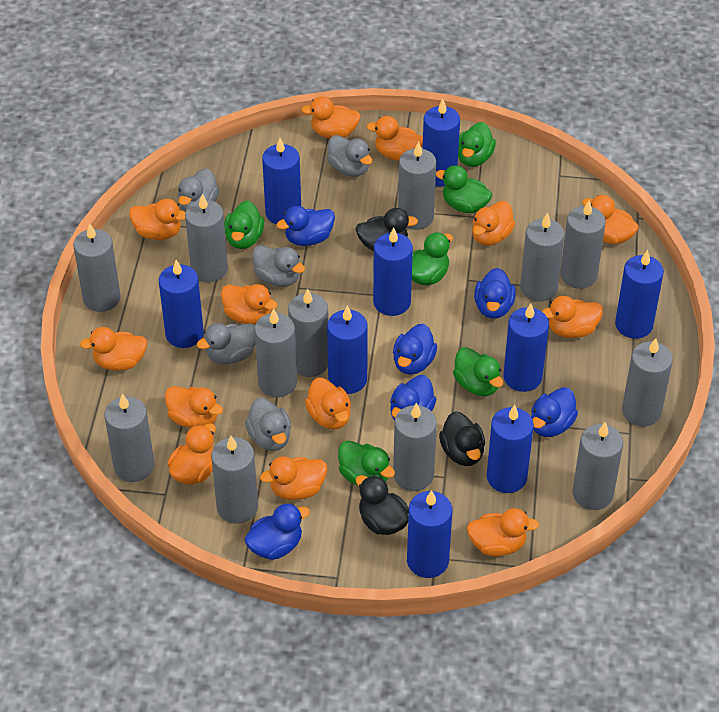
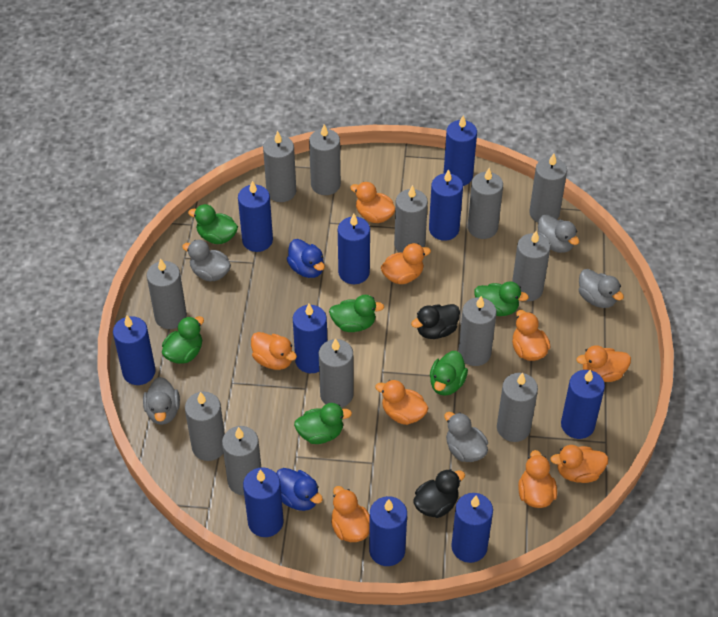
black duck: [356,208,418,251] [356,475,409,535] [439,411,485,466] = 3 -> [411,304,460,339] [413,469,465,518] = 2
blue candle: [159,260,204,348] [262,138,301,224] [327,306,368,394] [373,227,413,316] [407,490,452,578] [423,99,460,187] [487,405,534,493] [503,303,549,392] [615,250,664,339] = 9 -> [113,315,156,385] [238,181,273,252] [243,467,284,537] [293,304,327,373] [338,214,370,284] [369,496,407,566] [429,169,463,241] [444,115,477,186] [451,493,493,563] [561,369,605,439] = 10
blue duck: [244,503,310,560] [276,206,335,246] [390,375,437,421] [393,324,437,375] [474,268,516,319] [531,387,578,437] = 6 -> [276,468,323,511] [287,239,325,278] = 2
orange duck: [80,327,147,371] [129,199,185,240] [165,386,223,428] [167,423,216,485] [221,284,277,325] [260,456,327,500] [301,96,361,138] [305,378,351,429] [367,116,423,161] [467,508,539,557] [472,201,515,246] [542,296,603,338] [582,195,639,245] = 13 -> [251,332,297,370] [331,486,370,542] [350,182,395,223] [375,380,428,425] [381,243,431,284] [512,310,551,361] [518,450,557,508] [550,445,608,483] [576,345,631,382] = 9

